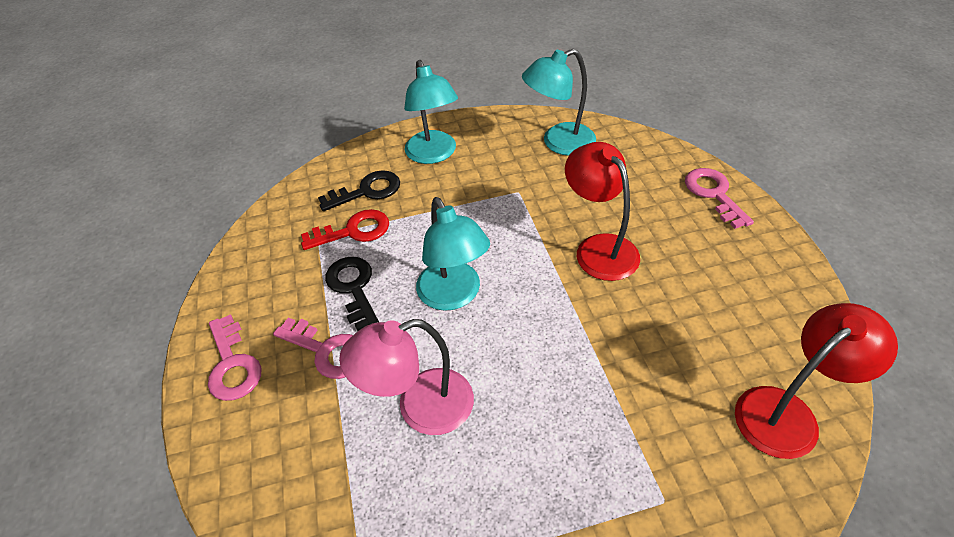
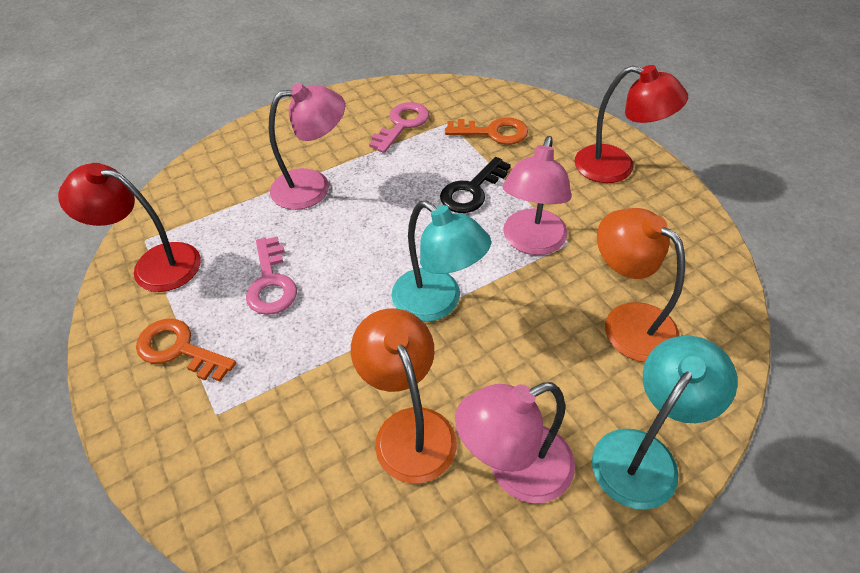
black key: [318,170,400,211] [325,257,379,331] = 2 -> [440,157,511,213] = 1
orange key: none = 0 -> [136,319,236,382] [445,117,528,145] = 2
orange lamp: none = 0 -> [351,308,457,483] [597,208,685,362] = 2
pink key: [208,314,262,401] [273,318,353,379] [685,168,754,229] = 3 -> [246,237,297,315] [369,102,429,153] = 2
pink lamp: [339,319,474,435] = 1 -> [269,83,345,210] [455,382,575,503] [502,136,571,255] = 3
red key: [301,209,389,250] = 1 -> none = 0
turquoise lamp: [404,60,458,164] [416,197,490,311] [522,49,596,156] = 3 -> [391,201,491,322] [592,336,738,510] = 2

